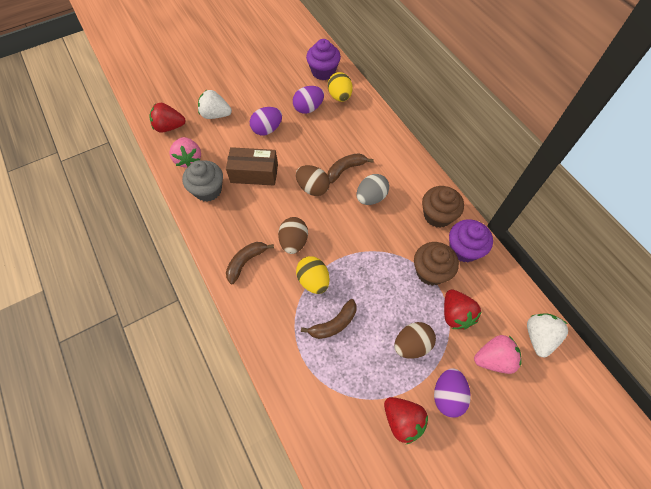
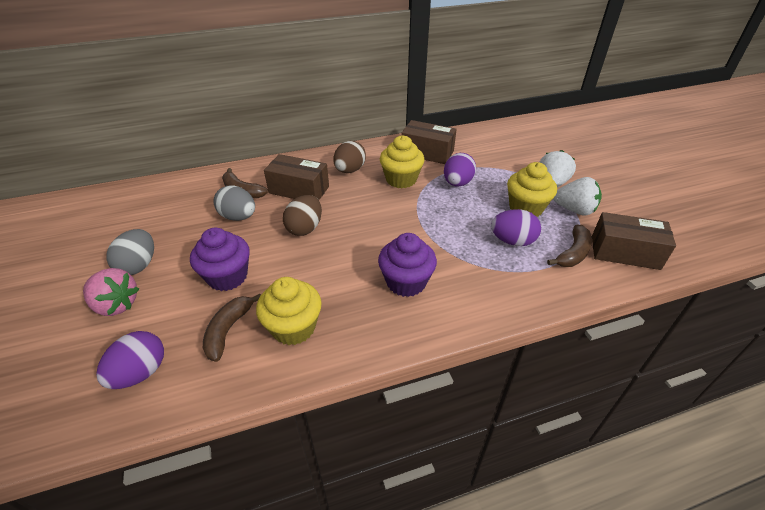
brown box: [226,147,278,186] = 1 -> [264,154,329,200] [401,120,457,164] [592,212,676,270] = 3
brown cupcake: [414,242,459,286] [422,186,464,228] = 2 -> none = 0
brown egg: [278,217,308,254] [296,165,330,196] [394,322,436,359] = 3 -> [283,195,322,236] [333,141,366,173] = 2
grey cupcake: [182,160,223,202] = 1 -> none = 0
grey egg: [357,174,389,205] = 1 -> [106,229,154,275] [213,185,255,221] = 2
pink strawberry: [169,137,201,167] [474,335,521,374] = 2 -> [83,268,139,316] = 1
red strawberry: [149,103,186,133] [384,397,428,444] [444,289,481,329] = 3 -> none = 0
yellow cupcake: none = 0 -> [256,277,322,345] [380,135,425,188] [507,162,557,217] = 3
yellow egg: [296,256,329,294] [328,72,353,102] = 2 -> none = 0

